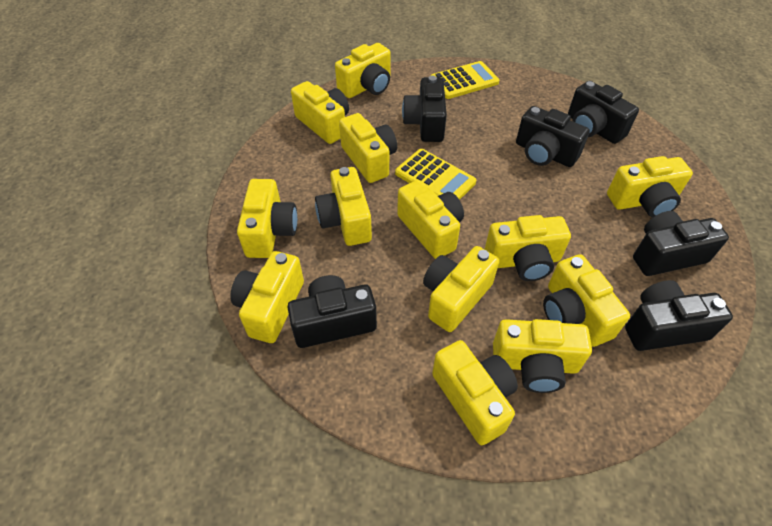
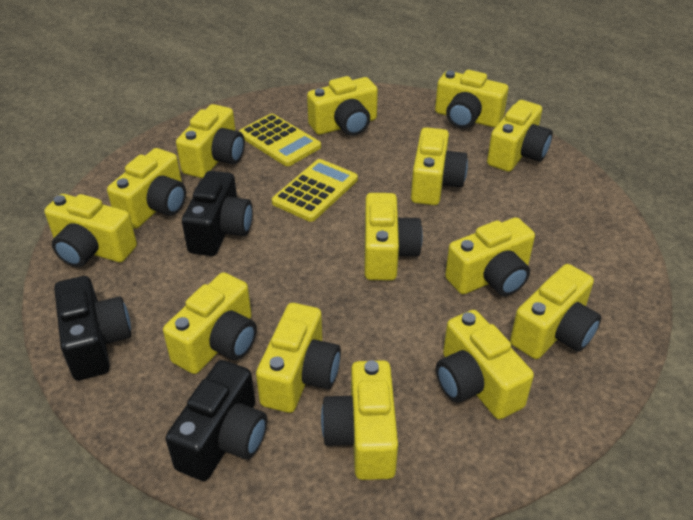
black camera: [287,275,377,348] [402,76,447,142] [516,106,590,167] [568,81,639,144] [625,280,733,351] [633,211,729,276] = 6 -> [54,276,131,381] [165,360,267,481] [182,171,253,256] = 3
yellow camera: [230,251,304,343] [237,179,297,258] [291,81,349,144] [315,167,372,246] [335,43,391,98] [339,113,397,183] [397,180,464,259] [423,246,499,332] [432,340,518,445] [485,215,571,281] [493,319,592,393] [543,254,630,347] [607,156,693,218] = 13 -> [44,194,137,267] [107,148,186,229] [163,272,257,374] [176,104,245,178] [256,303,341,413] [307,76,378,136] [321,360,398,480] [364,193,423,281] [411,127,468,205] [435,70,508,129] [436,310,534,419] [445,217,535,296] [487,100,553,172] [510,264,601,359] = 14

